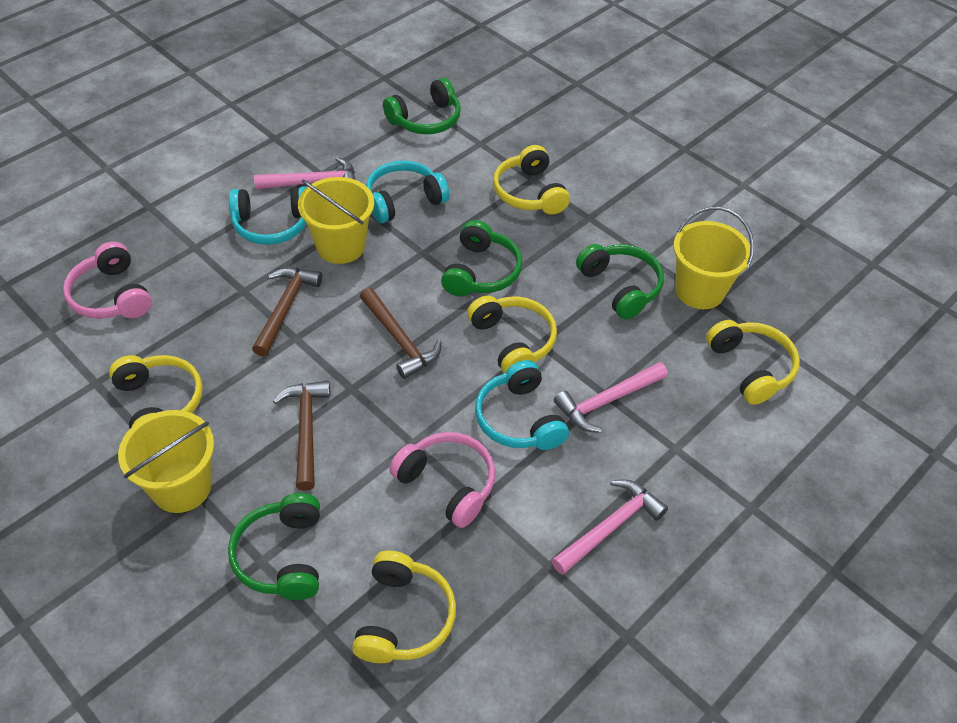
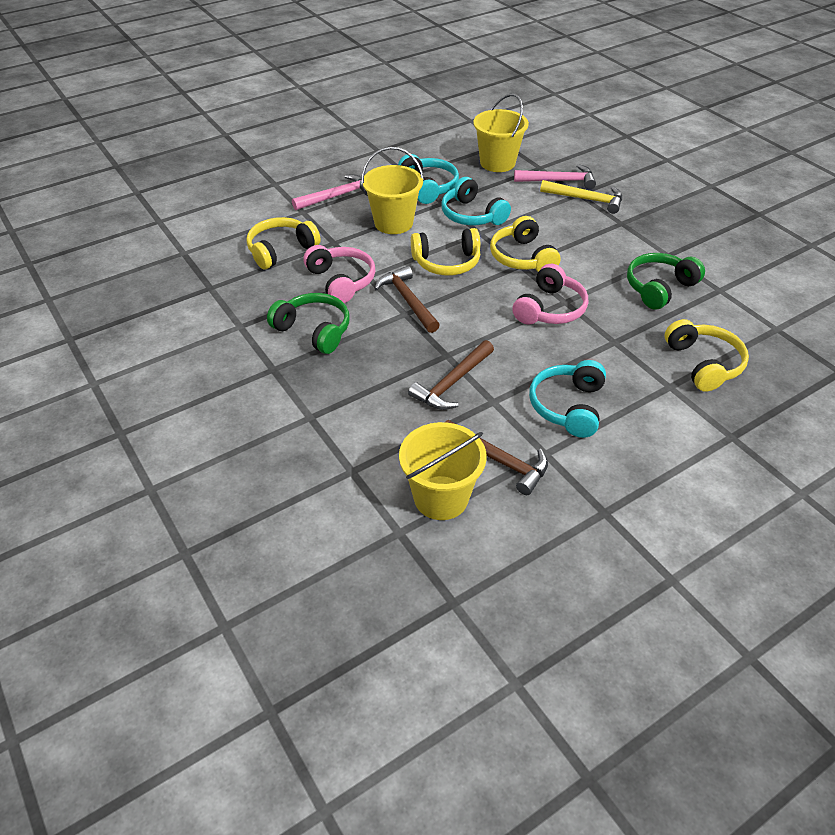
green headphones: [228,493,320,600] [383,78,461,134] [441,220,523,297] [576,244,664,319] = 4 -> [267,293,350,354] [627,253,705,310] = 2
pink hammer: [254,157,355,189] [551,479,668,575] [554,362,668,433] = 3 -> [292,174,368,210] [514,164,596,190] = 2
yellow hammer: none = 0 -> [540,180,622,214] = 1
yellow headphones: [109,355,203,429] [352,550,456,663] [467,296,557,373] [493,145,570,215] [706,320,800,405] = 5 -> [246,217,321,269] [411,228,480,275] [490,216,561,272] [665,319,749,392] = 4

